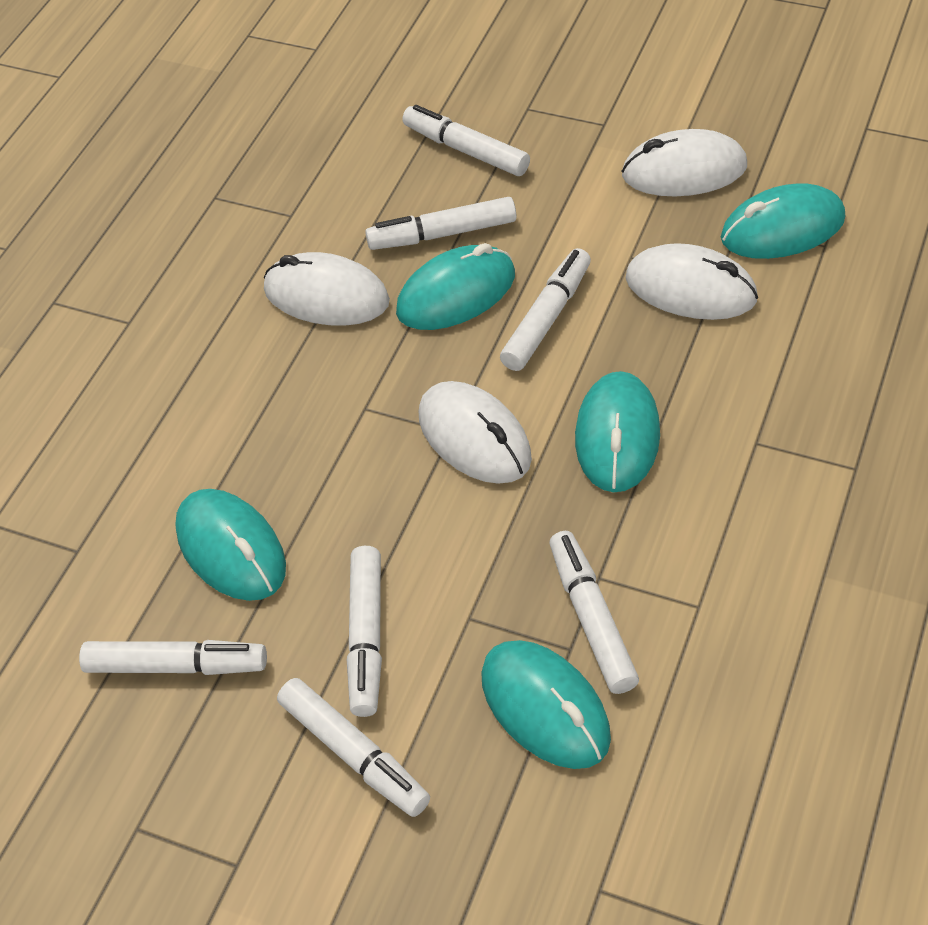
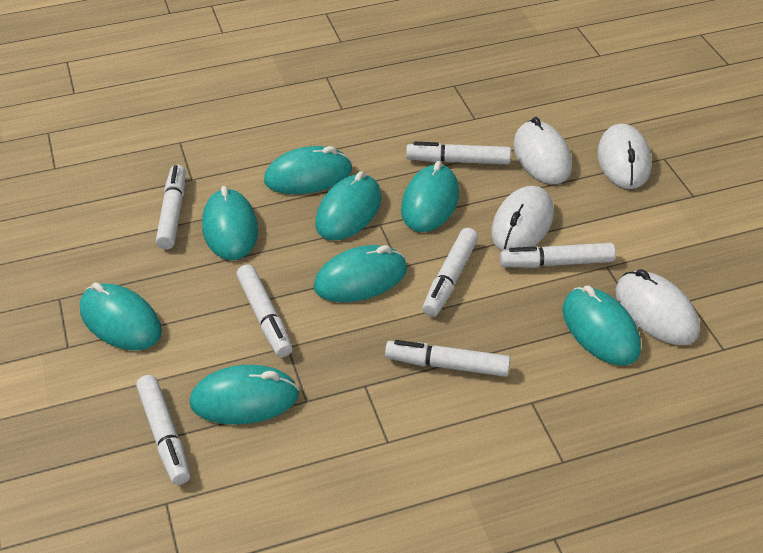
turquoise mouse: [175,489,286,601] [396,243,515,330] [481,640,611,769] [575,371,660,492] [721,183,845,259] = 5 -> [80,282,162,350] [190,365,299,425] [202,186,258,260] [264,146,352,194] [314,245,407,302] [315,171,382,240] [401,161,459,232] [563,286,641,366] = 8

